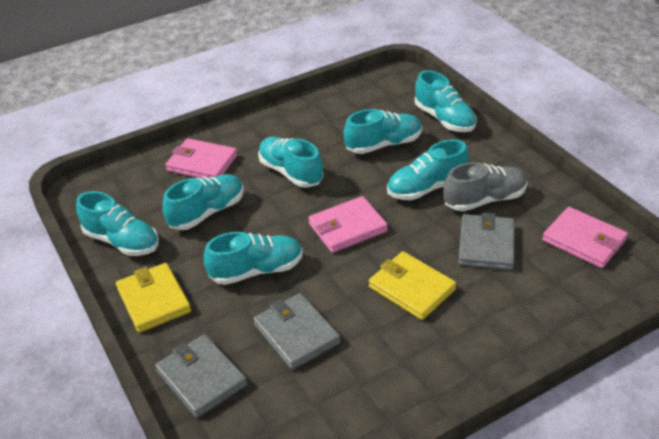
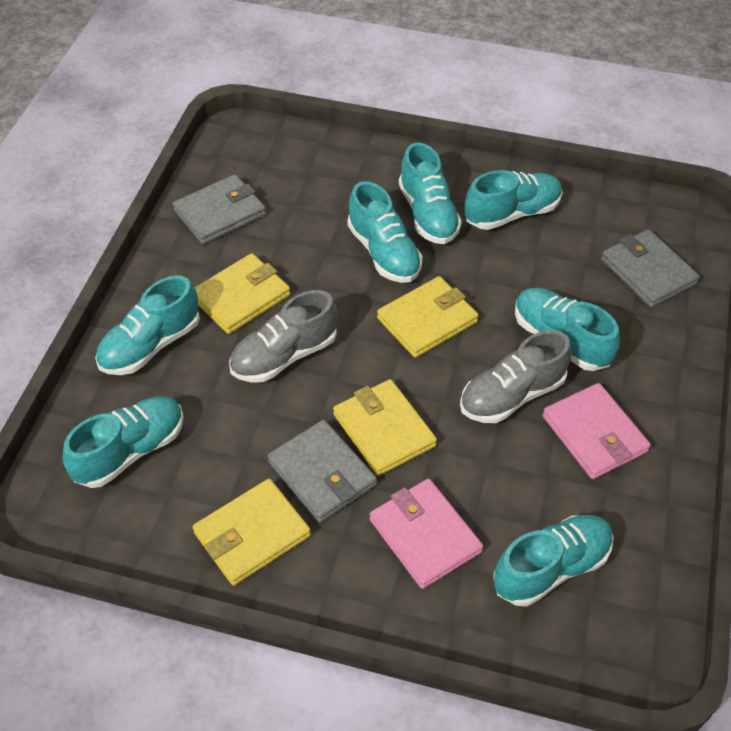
grey shoe: [443,162,527,211] = 1 -> [229,290,338,382] [460,330,572,423] = 2
pink wallet: [166,138,237,178] [309,196,388,253] [542,207,628,268] = 3 -> [370,479,483,589] [543,383,651,479] = 2
yellow wallet: [116,263,191,333] [369,251,456,320] = 2 -> [193,479,311,586] [194,253,290,334] [333,379,437,476] [377,276,479,358] = 4

